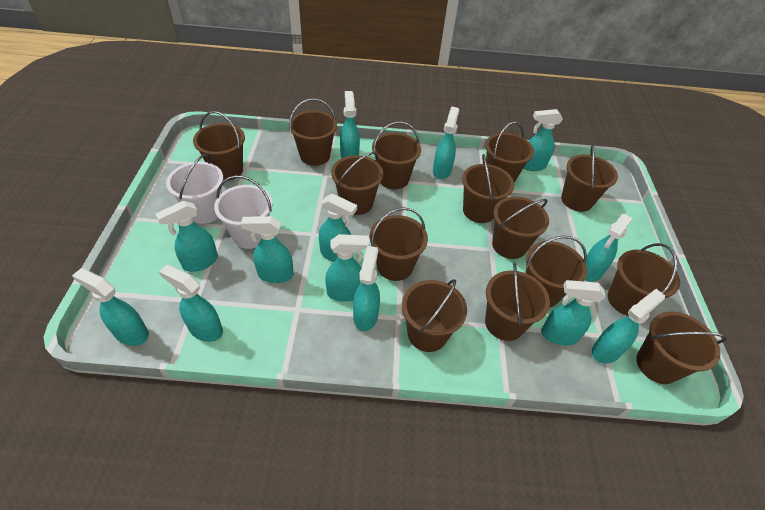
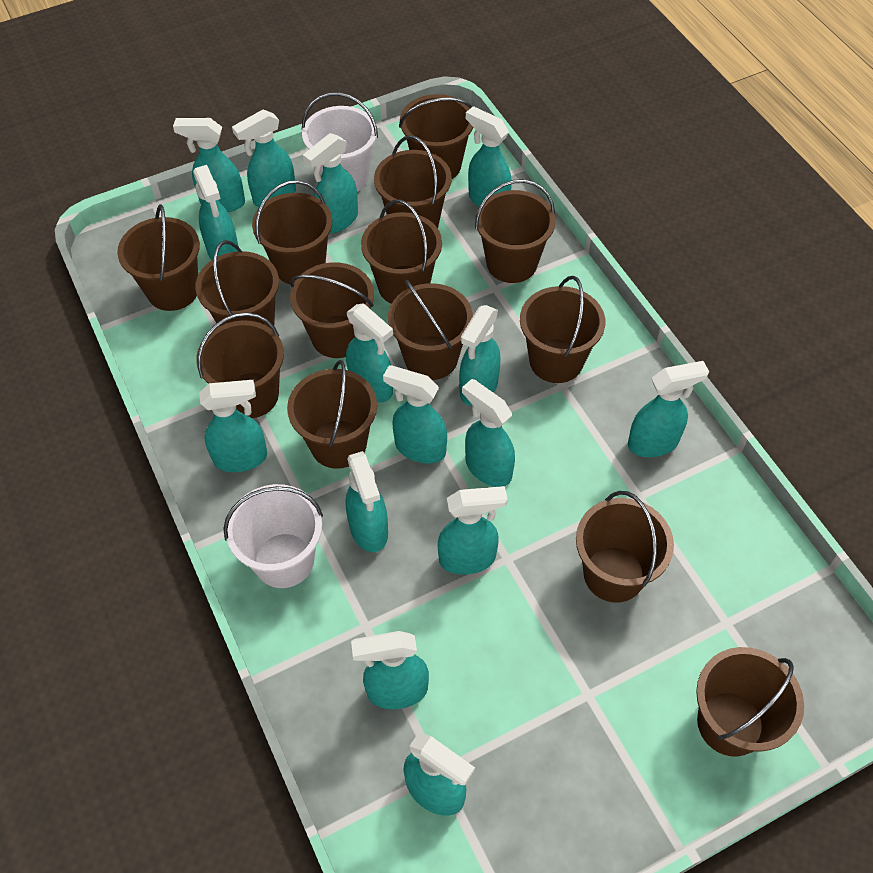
turquoise spray bottle: [72,268,149,346] [155,201,218,272] [159,265,223,342] [241,216,294,283] [319,193,357,262] [325,234,369,302] [340,91,360,158] [353,246,380,331] [433,106,459,179] [523,109,563,171] [541,280,606,346] [585,214,633,282] [592,289,665,364] = 13 -> [173,118,245,212] [193,165,239,260] [199,380,267,472] [232,109,296,207] [303,133,358,233] [346,303,393,402] [346,451,388,552] [351,631,429,709] [383,365,447,464] [403,732,475,816] [438,486,508,575] [459,305,501,406] [462,379,515,487] [466,106,512,207] [628,361,709,457] = 15

